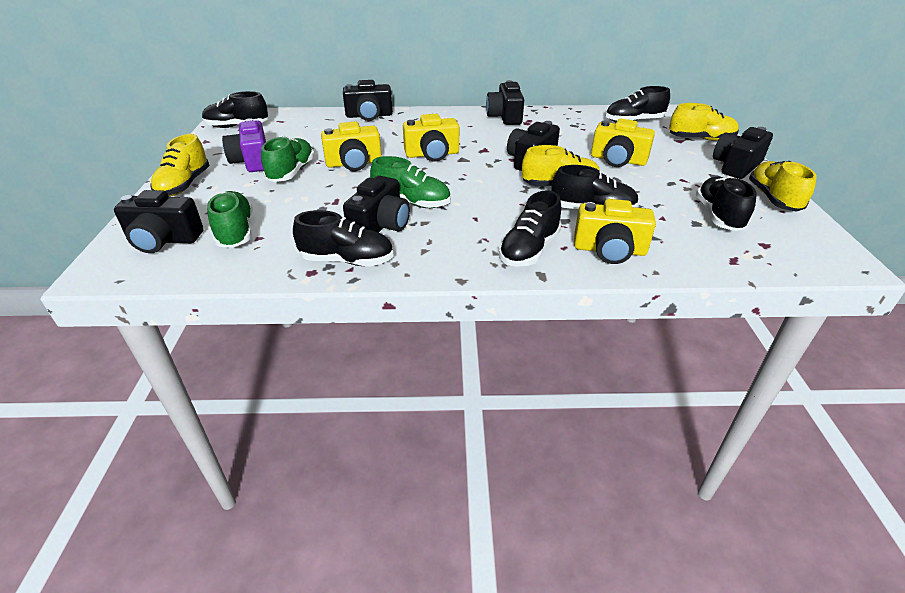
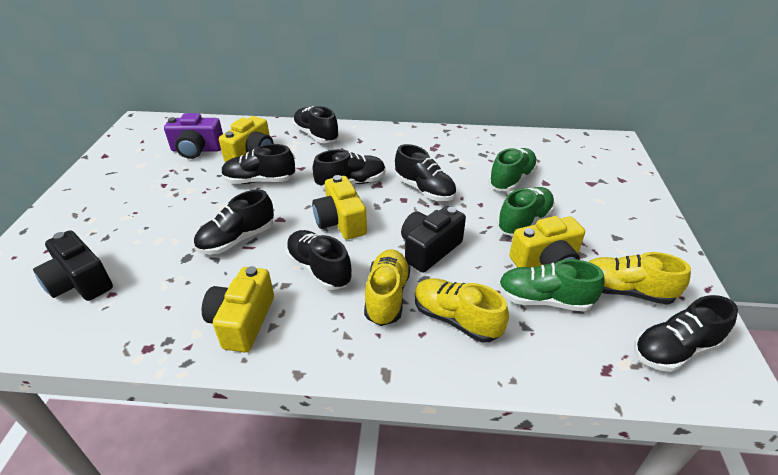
black camera: [114,190,204,253] [343,80,393,121] [343,176,410,232] [486,80,524,125] [507,121,560,171] [713,127,773,179] = 6 -> [33,230,113,301] [401,206,466,272] = 2
black shoe: [202,91,268,128] [293,210,393,266] [499,190,561,267] [551,165,639,209] [606,86,670,122] [696,177,757,231] = 6 -> [194,190,274,255] [221,144,295,184] [286,230,352,290] [293,106,339,143] [313,149,385,189] [395,144,456,201] [634,295,738,372] = 7
yellow shoe: [150,134,210,196] [522,145,600,186] [669,103,739,141] [749,161,817,212] = 4 -> [364,249,410,326] [415,278,509,342] [588,252,691,305] = 3

